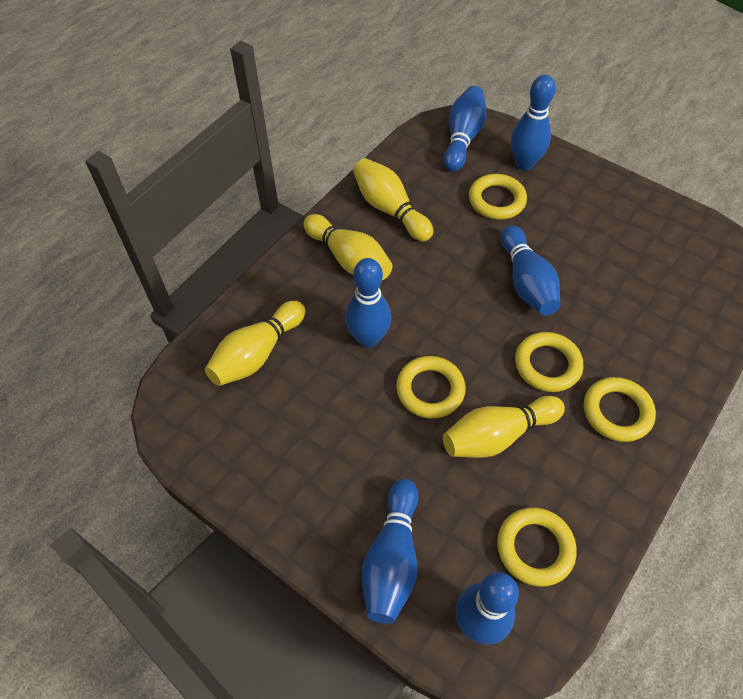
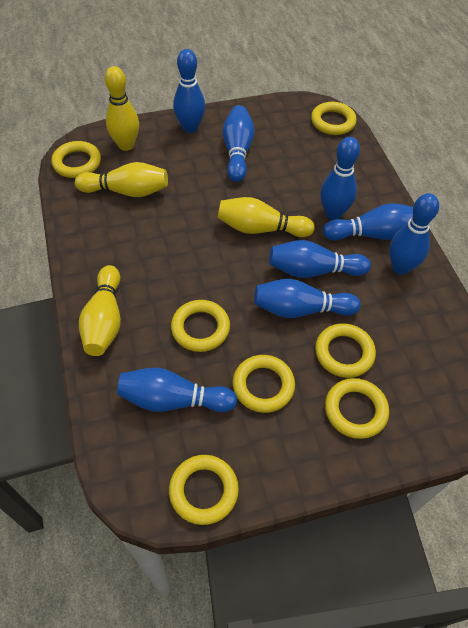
blue bowling pin: [345,258,391,348] [362,479,419,624] [444,86,487,172] [456,572,519,645] [501,225,560,315] [511,75,556,170] = 6 -> [117,368,237,412] [173,49,205,133] [223,105,255,182] [254,279,361,318] [269,240,371,278] [320,137,360,220] [323,203,413,240] [389,193,439,275] = 8
yellow ring: [396,356,466,419] [469,174,527,220] [497,507,577,587] [515,332,583,392] [584,377,656,442] = 5 -> [51,141,101,178] [169,455,239,525] [171,300,230,352] [232,355,295,413] [311,102,357,135] [315,323,376,378] [325,378,389,439] = 7

